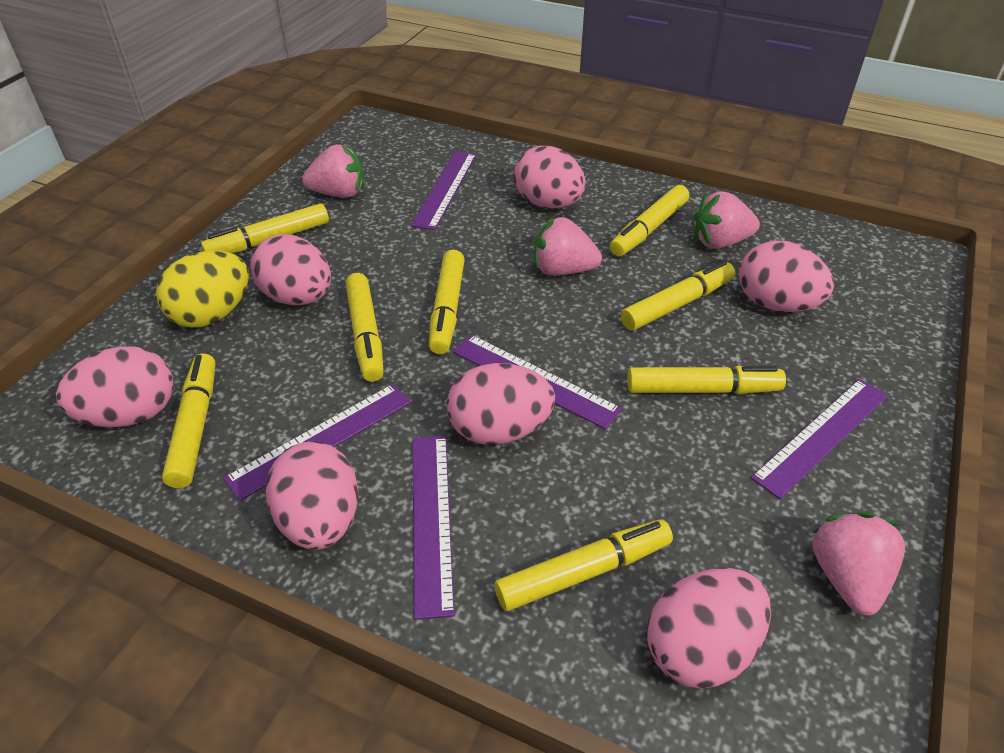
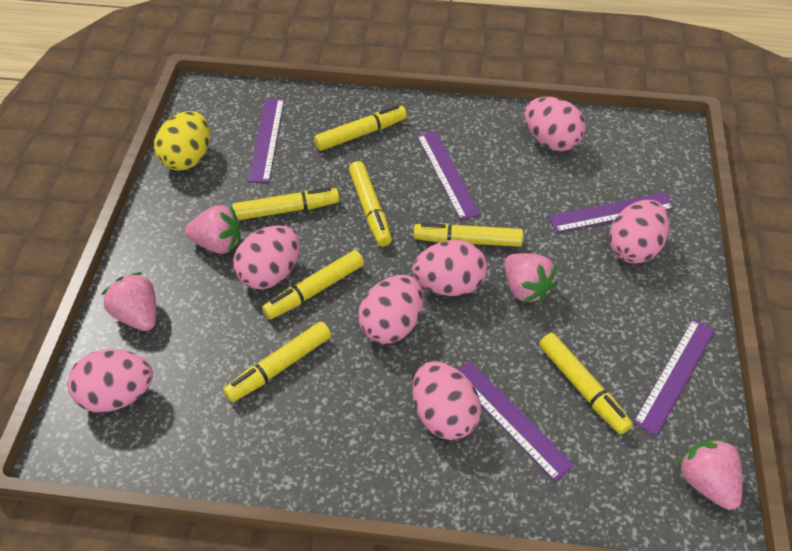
yellow marker: [162,353,215,488] [201,203,329,253] [345,273,384,382] [429,250,465,354] [494,519,673,611] [609,185,689,256] [621,261,735,331] [627,366,786,394] = 8 -> [223,321,331,402] [233,187,339,220] [262,250,364,319] [314,105,407,151] [349,161,392,246] [414,223,523,247] [539,333,633,435] = 7

